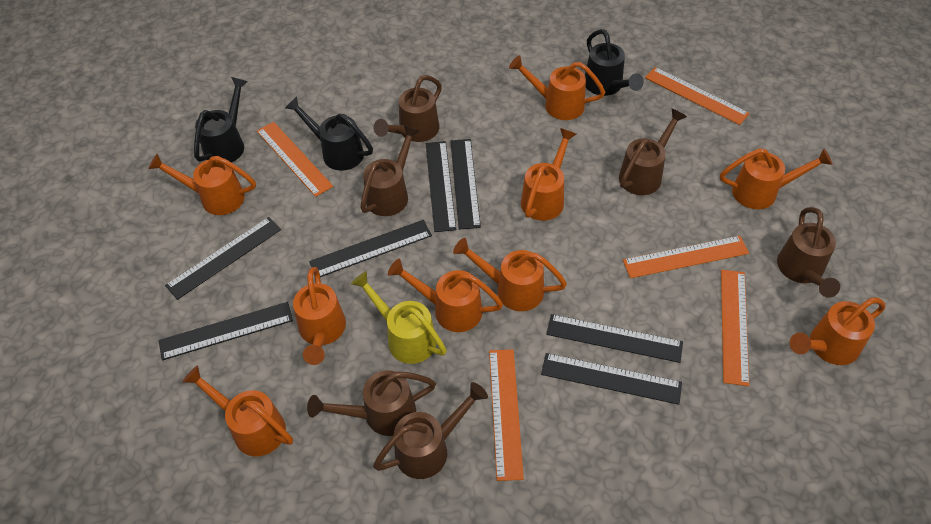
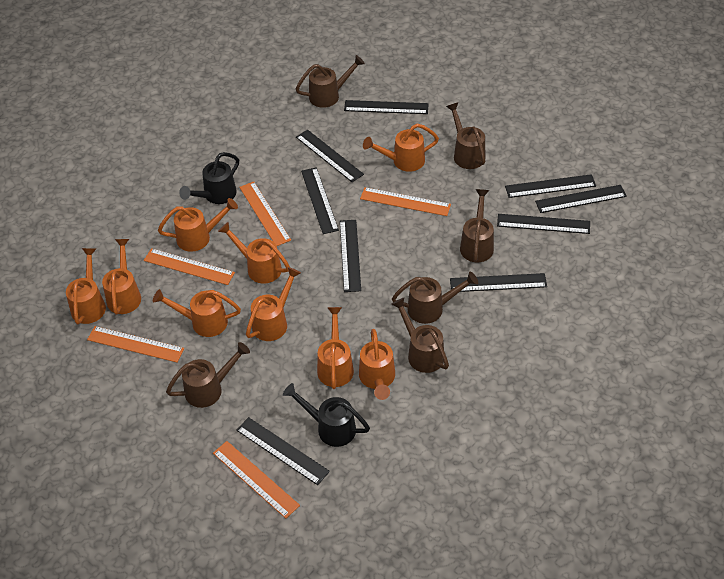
black ruler: [159,302,293,360] [165,217,281,300] [309,220,432,277] [426,141,456,232] [450,139,481,230] [541,353,682,405] [546,314,683,363] = 7 -> [236,417,330,485] [296,129,364,182] [301,167,339,234] [340,220,361,292] [344,100,429,114] [450,273,547,292] [497,214,590,234] [505,174,596,198] [535,185,627,213] = 9
black watering can: [194,77,248,163] [285,96,373,171] [585,29,644,96] = 3 -> [179,152,239,204] [283,383,370,447] = 2
yellow watering can: [351,271,447,364] = 1 -> none = 0

